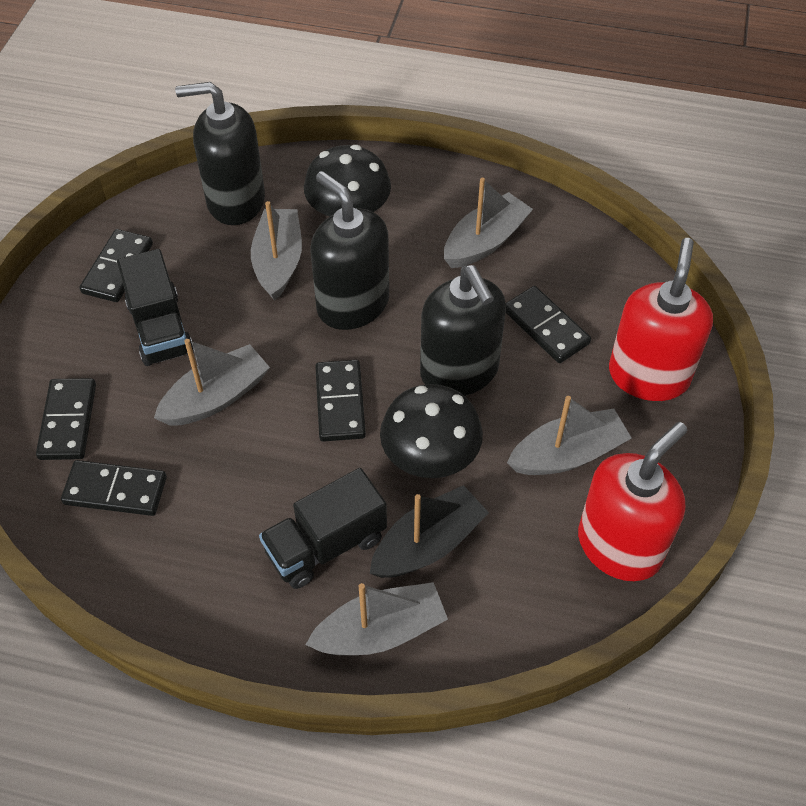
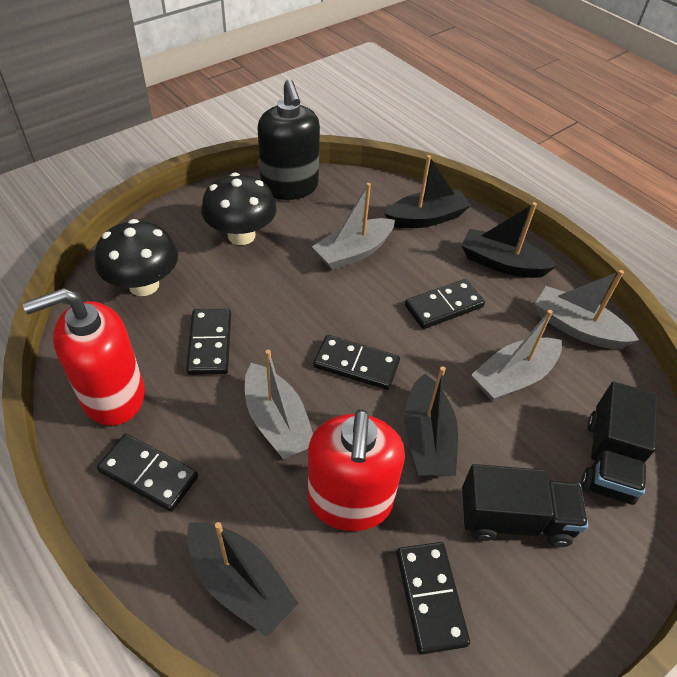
black boat: [370,485,489,578] = 1 -> [187,522,299,637] [384,155,471,228] [404,366,458,476] [461,202,558,278] = 4
black soap dispenser: [175,82,265,225] [311,171,389,330] [420,265,506,396] = 3 -> [257,79,320,200] = 1
grey boat: [154,339,270,426] [251,201,302,301] [306,582,448,655] [444,178,533,268] [507,396,631,475] = 5 -> [245,350,313,459] [312,183,395,270] [471,310,562,401] [535,270,639,349] = 4

